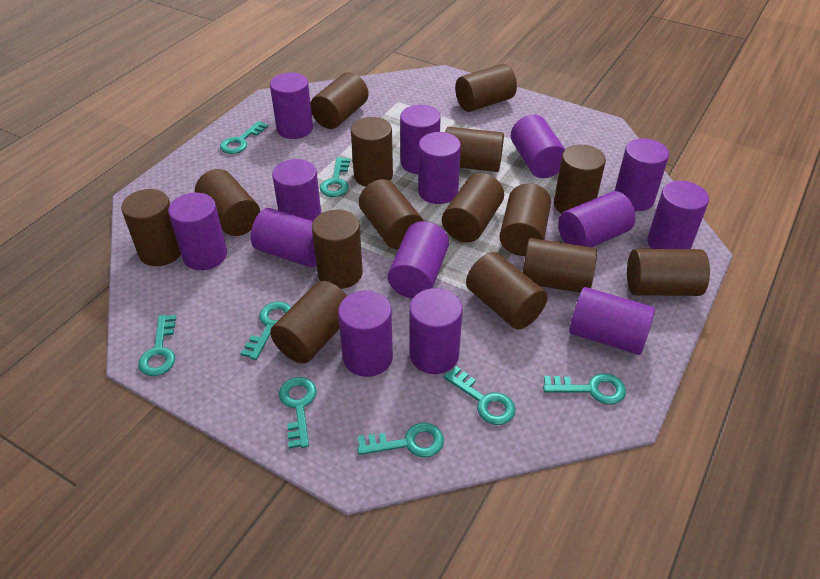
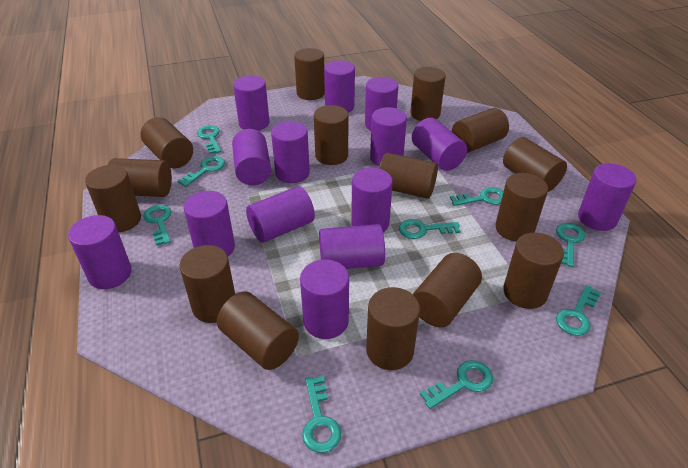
turquoise key: [138,315,176,376] [220,121,268,154] [240,302,291,360] [279,377,317,449] [320,157,350,197] [357,423,444,457] [444,366,516,425] [543,373,626,404] = 8 -> [143,205,171,246] [177,156,225,187] [197,125,221,154] [302,376,341,453] [399,219,460,239] [420,360,493,409] [450,187,504,206] [556,223,585,267] [556,285,601,336] = 9

